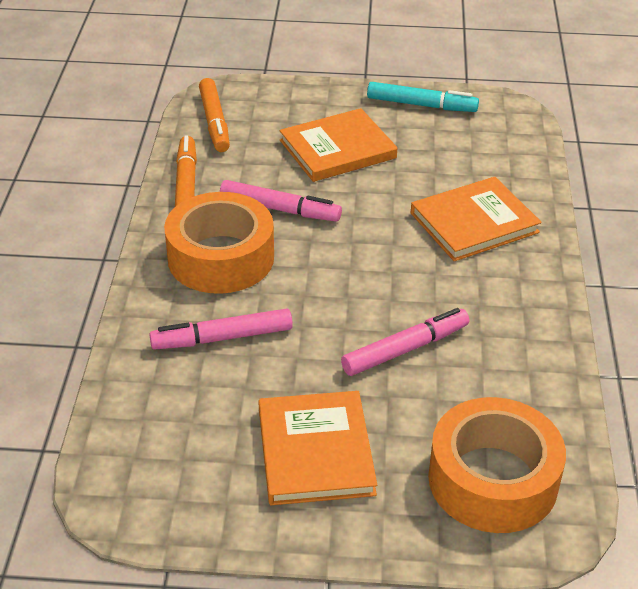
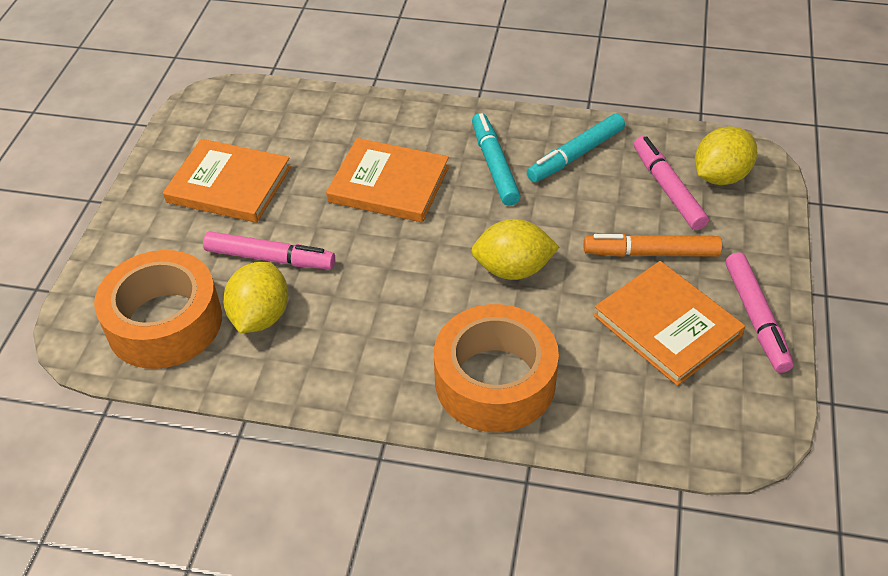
orange marker: [175,135,197,207] [199,78,230,152] = 2 -> [584,234,722,257] = 1
turquoise marker: [367,82,479,112] = 1 -> [472,113,521,206] [527,114,625,182] = 2
yellow lemon: none = 0 -> [223,262,288,333] [471,219,559,280] [695,126,757,185] = 3

